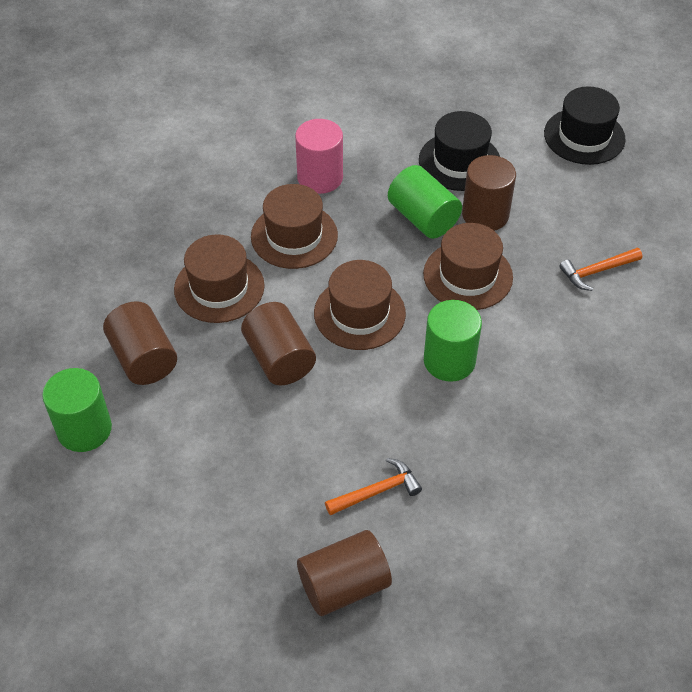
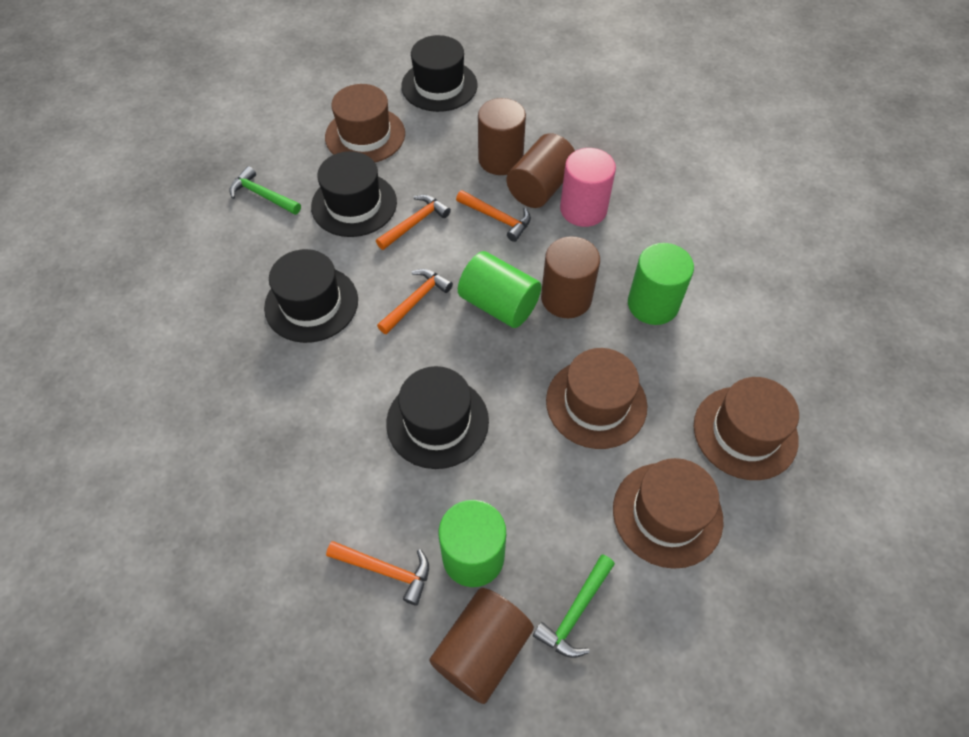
black hat: [419,111,500,191] [544,86,626,165] = 2 -> [264,249,358,343] [311,151,397,237] [386,366,489,469] [401,35,478,112] = 4
green hammer: none = 0 -> [229,166,301,215] [533,554,615,658] = 2
orange hammer: [325,458,422,515] [559,248,642,291] = 2 -> [326,541,429,605] [376,195,451,250] [377,269,453,334] [456,190,531,242] = 4

